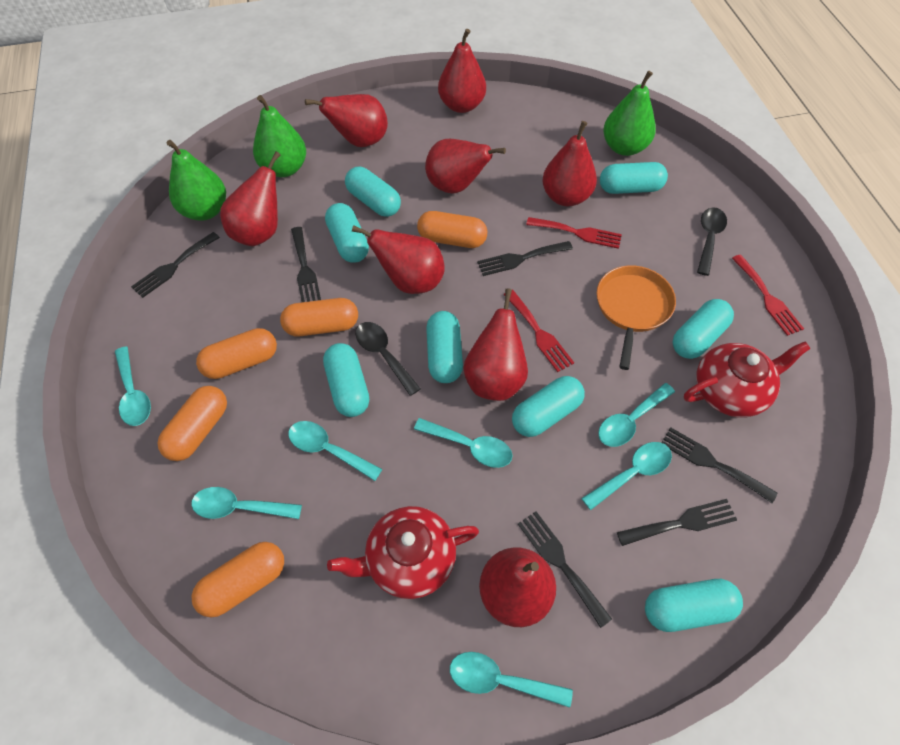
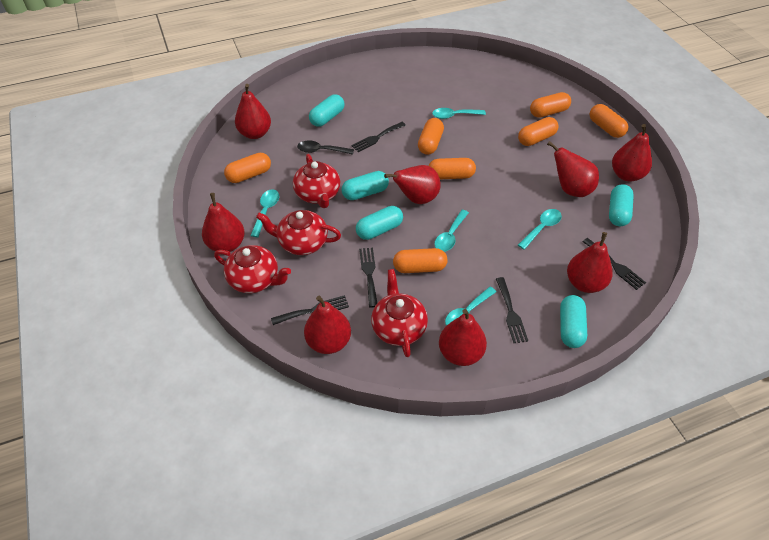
black fork: [131,232,220,298] [291,227,321,302] [477,241,573,276] [518,511,612,628] [617,499,737,546] [661,427,777,503] = 6 -> [271,295,349,325] [351,122,406,152] [359,248,377,308] [496,277,528,343] [582,238,646,290] = 5
black spoon: [356,322,421,396] [697,207,727,276] = 2 -> [297,141,354,155] = 1
green pear: [167,140,226,221] [253,95,306,177] [603,71,656,156] = 3 -> none = 0
orange capsule: [157,386,227,461] [192,542,284,618] [196,328,277,379] [280,298,358,337] [417,211,487,248] = 5 -> [224,153,271,183] [393,248,447,273] [418,118,444,155] [428,158,476,179] [518,117,558,146] [530,92,571,118] [590,104,628,138] = 7
orange pan: [597,265,676,370] = 1 -> none = 0
red fork: [503,289,574,372] [526,217,622,249] [732,254,804,336] = 3 -> none = 0
red teapot: [327,506,479,599] [684,341,811,417] = 2 -> [214,245,291,293] [256,210,341,255] [293,154,340,208] [371,269,428,357] = 4
turquoise capsule: [323,343,369,417] [325,203,369,263] [345,167,401,217] [426,311,463,383] [512,376,585,437] [600,162,668,194] [645,579,743,632] [673,299,734,359] = 8 -> [309,94,345,127] [341,171,389,200] [356,206,403,240] [560,295,587,348] [609,184,634,226] = 5
turquoise spoon: [115,347,151,426] [191,487,302,519] [288,421,382,481] [414,418,513,468] [450,652,573,708] [581,442,672,510] [598,383,675,447] = 7 -> [250,189,279,237] [432,108,486,119] [434,210,469,252] [445,287,497,326] [518,209,562,250] = 5

